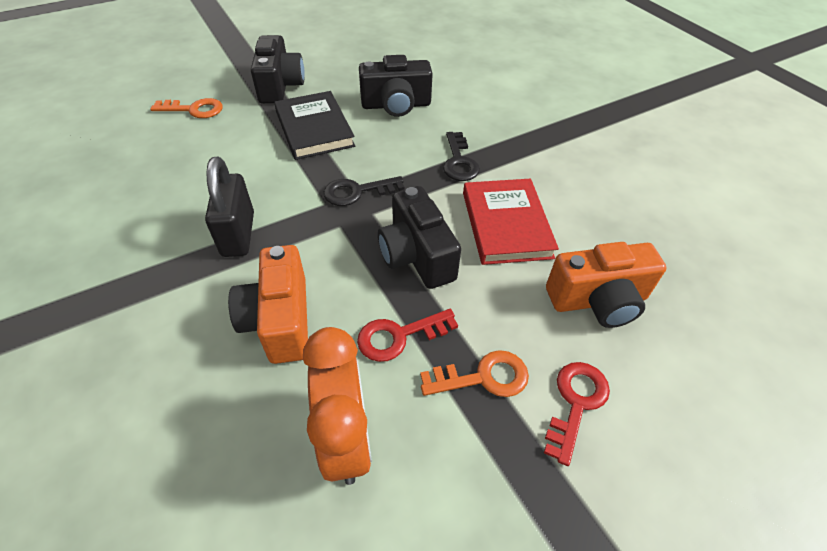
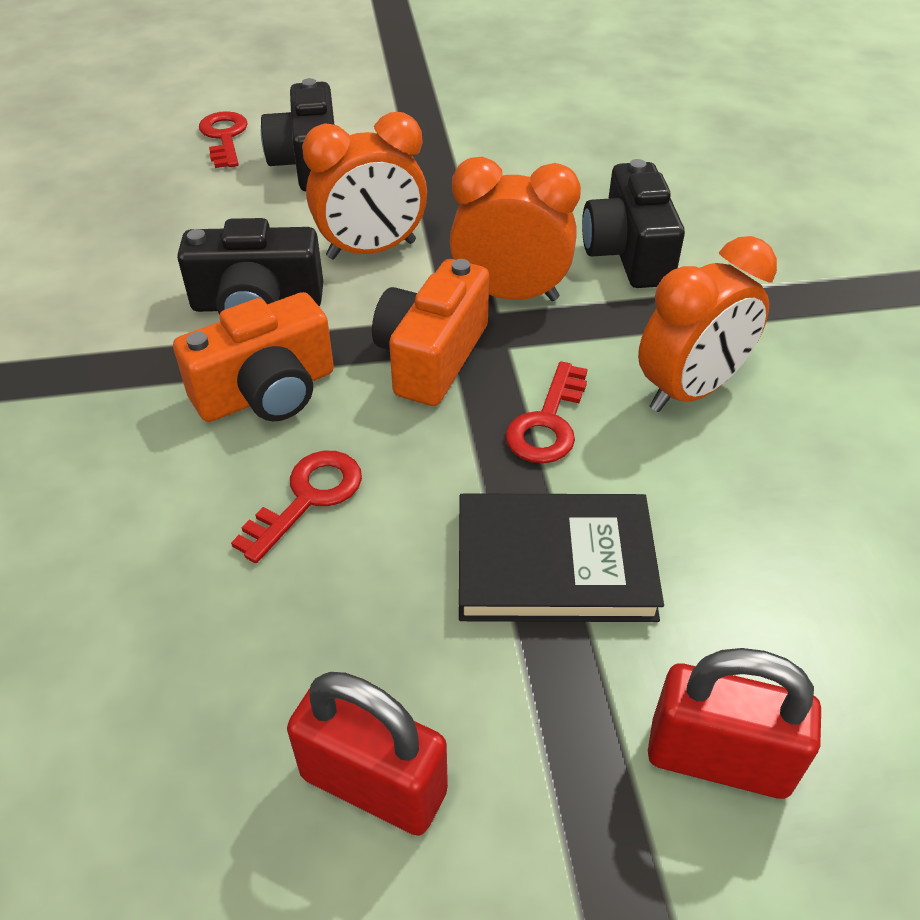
black key: [324,176,405,206] [443,132,480,181] = 2 -> none = 0
black padlock: [205,157,254,257] = 1 -> none = 0
orange clock: [303,327,372,485] = 1 -> [302,112,427,259] [450,157,581,301] [638,236,777,412] = 3
orange key: [150,98,223,118] [420,350,529,397] = 2 -> none = 0
red book: [463,179,559,265] = 1 -> none = 0
red key: [357,309,458,362] [544,362,610,466] = 2 -> [199,111,248,168] [231,451,362,563] [505,361,588,464] = 3
red padlock: none = 0 -> [287,672,448,836] [648,648,821,799] = 2

